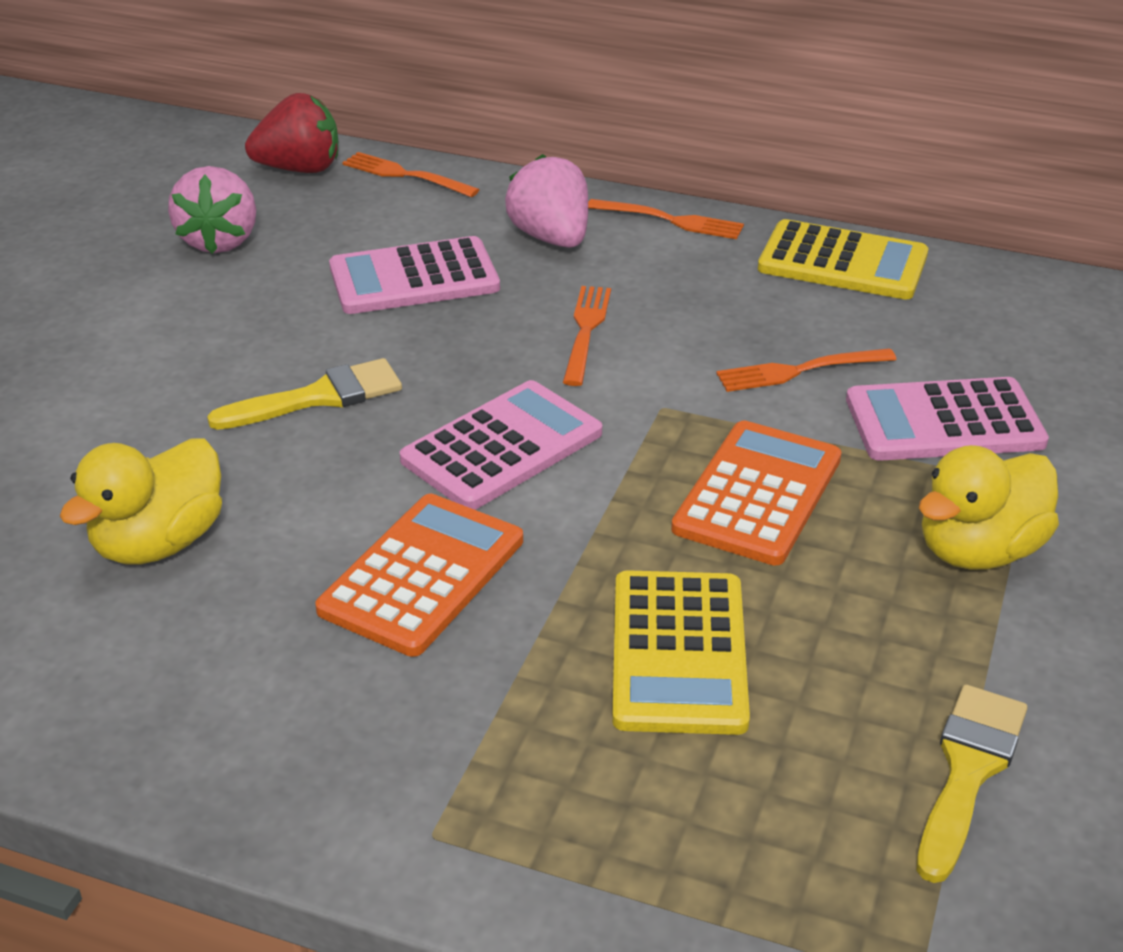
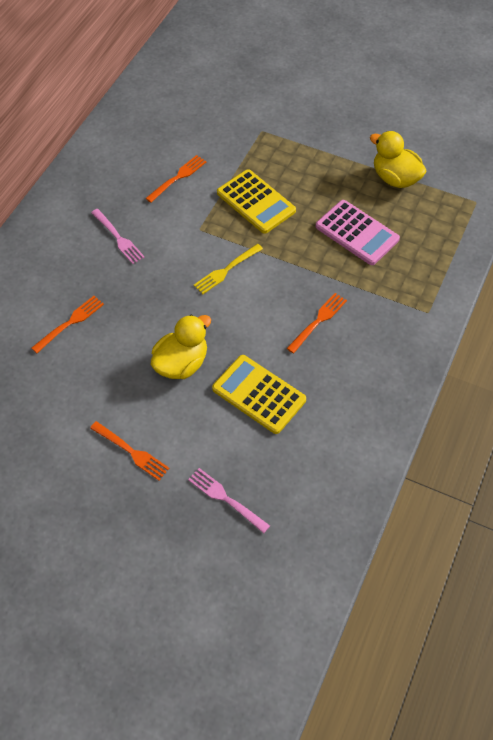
orange calculator: [315,494,523,657] [671,421,842,566] = 2 -> none = 0
pink calculator: [329,236,500,314] [400,380,602,510] [846,377,1049,461] = 3 -> [315,200,400,265] = 1
pink fork: none = 0 -> [91,209,145,264] [188,468,270,533] = 2
pink strawberry: [168,166,256,254] [505,154,588,248] = 2 -> none = 0
red strawberry: [245,93,338,173] = 1 -> none = 0
yellow brush: [207,358,402,430] [917,684,1027,883] = 2 -> none = 0
yellow fork: none = 0 -> [194,244,263,294] = 1

